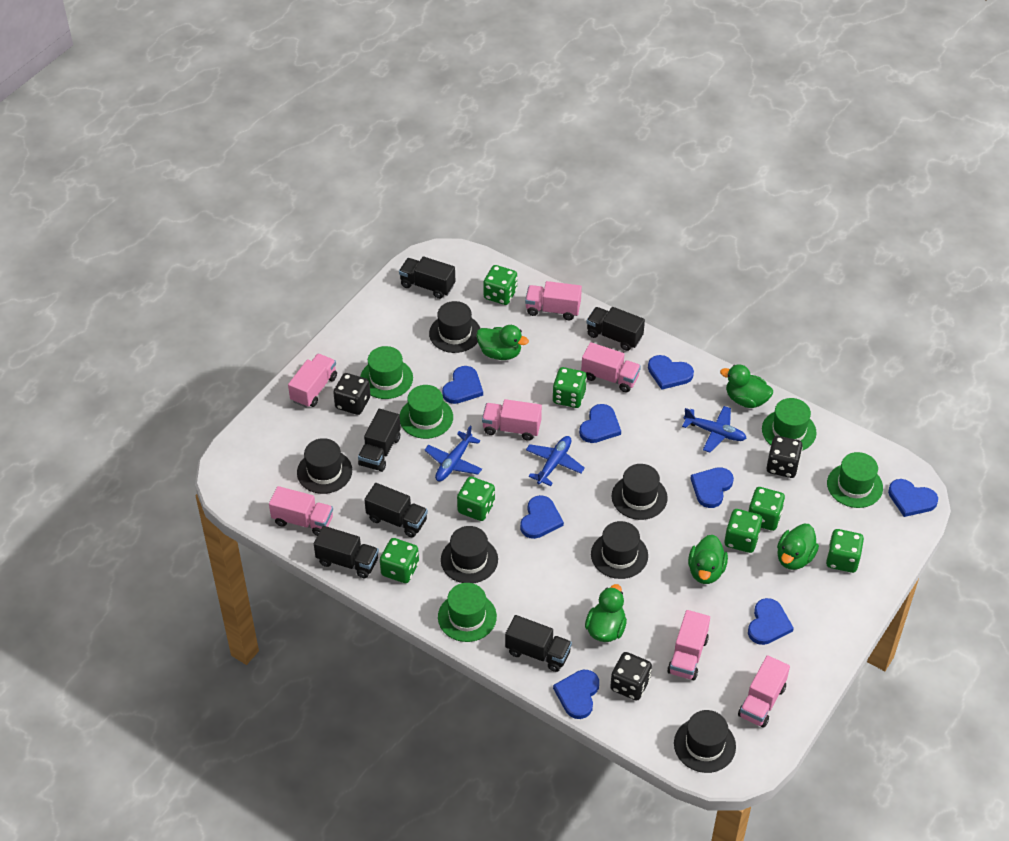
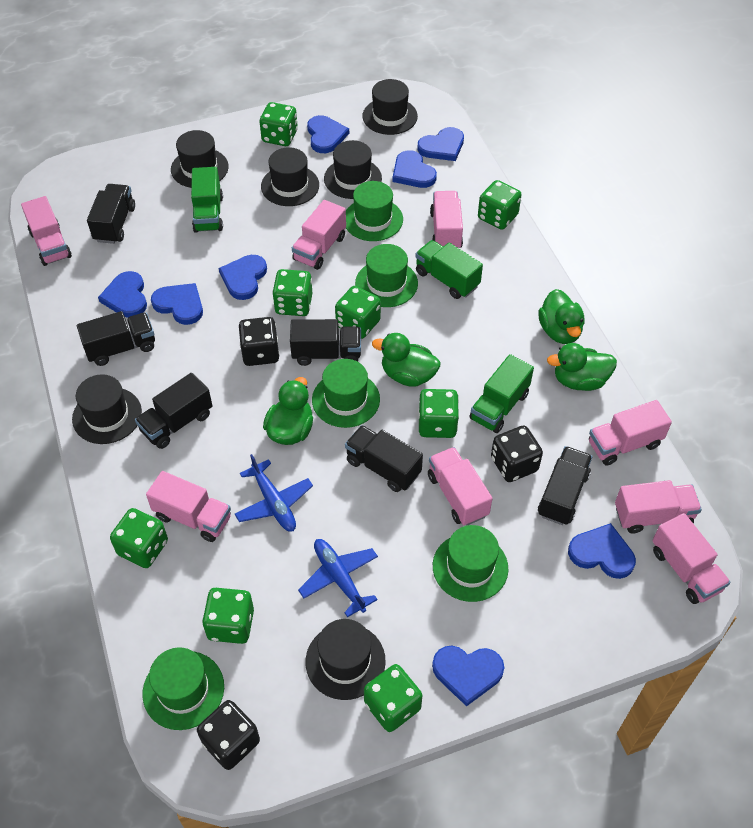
blue plane: [425,426,482,481] [526,436,585,486] [682,406,747,453] = 3 -> [235,454,313,532] [298,539,378,617] = 2
green dice: [380,538,419,583] [457,476,495,521] [483,265,517,305] [552,367,587,408] [724,509,762,553] [748,487,785,531] [826,529,864,573] = 7 -> [110,508,168,568] [202,588,254,644] [259,102,298,146] [272,269,312,316] [335,286,381,339] [364,664,422,732] [418,389,459,438] [478,180,521,230] = 8
green duck: [476,325,529,360] [585,584,627,642] [688,535,728,584] [720,364,773,408] [777,524,819,570] = 5 -> [263,377,313,445] [372,333,440,387] [538,289,585,344] [547,343,617,391] = 4
green truck: none = 0 -> [191,167,223,233] [415,240,483,299] [469,354,534,433] = 3
pink truck: [269,486,333,536] [288,354,337,408] [482,399,542,441] [525,281,582,320] [581,342,641,392] [667,610,710,680] [738,655,790,728] = 7 -> [21,196,72,266] [146,471,231,542] [292,200,346,270] [428,447,493,526] [430,191,463,248] [589,400,672,466] [615,480,702,534] [652,513,730,604] = 8

